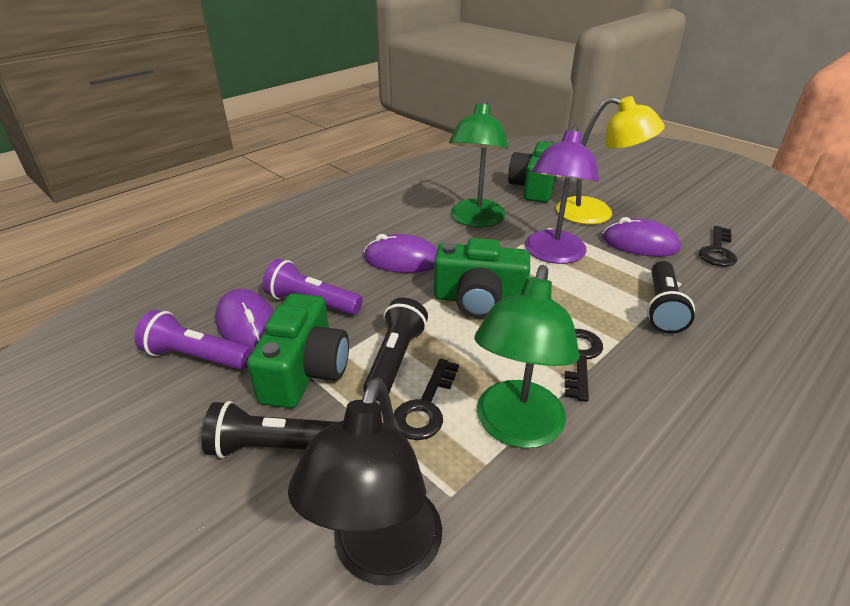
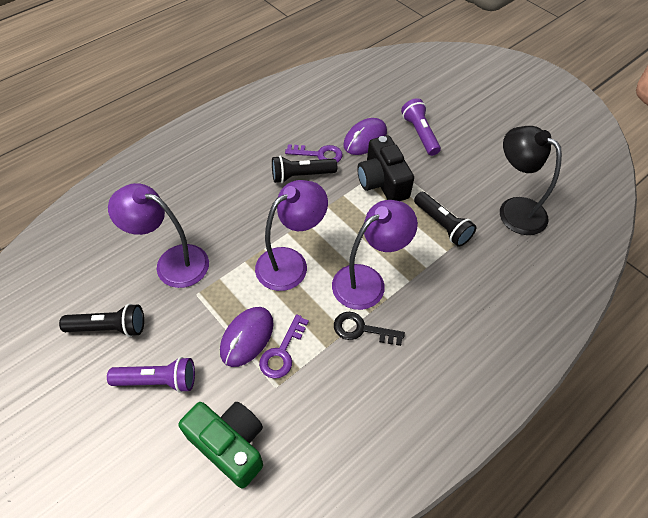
black camera: none = 0 -> [357,135,414,201] = 1
black key: [393,359,459,440] [564,329,603,402] [699,226,737,267] = 3 -> [334,312,405,346] = 1
green camera: [247,293,349,408] [434,238,530,319] [508,139,557,203] = 3 -> [178,401,263,489] = 1
green lamp: [449,100,508,227] [474,265,580,448] = 2 -> none = 0
purple key: none = 0 -> [259,314,309,379] [285,144,343,163] = 2
purple lamp: [525,125,599,264] = 1 -> [108,183,209,288] [255,180,328,291] [332,200,418,310] = 3
purple mouse: [215,289,274,351] [364,234,437,273] [602,217,681,257] = 3 -> [220,307,274,367] [343,118,387,155] = 2
yellow lamp: [556,96,665,225] = 1 -> none = 0

